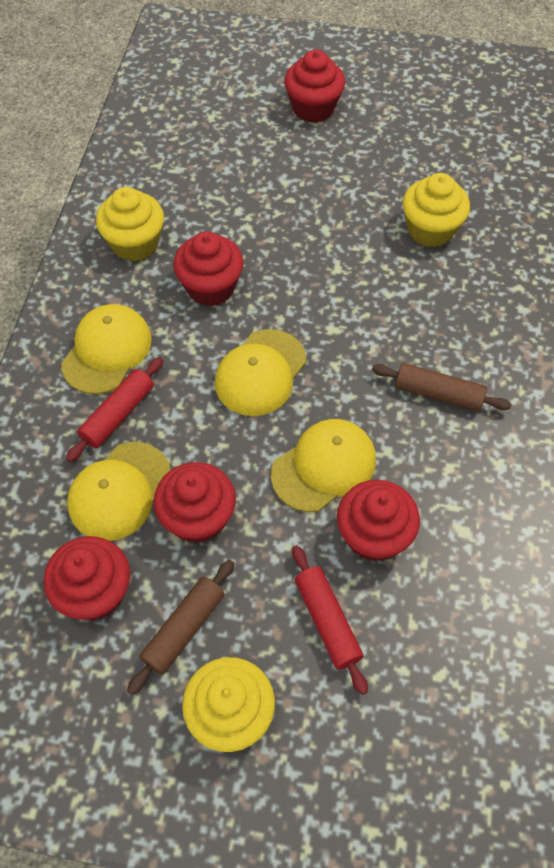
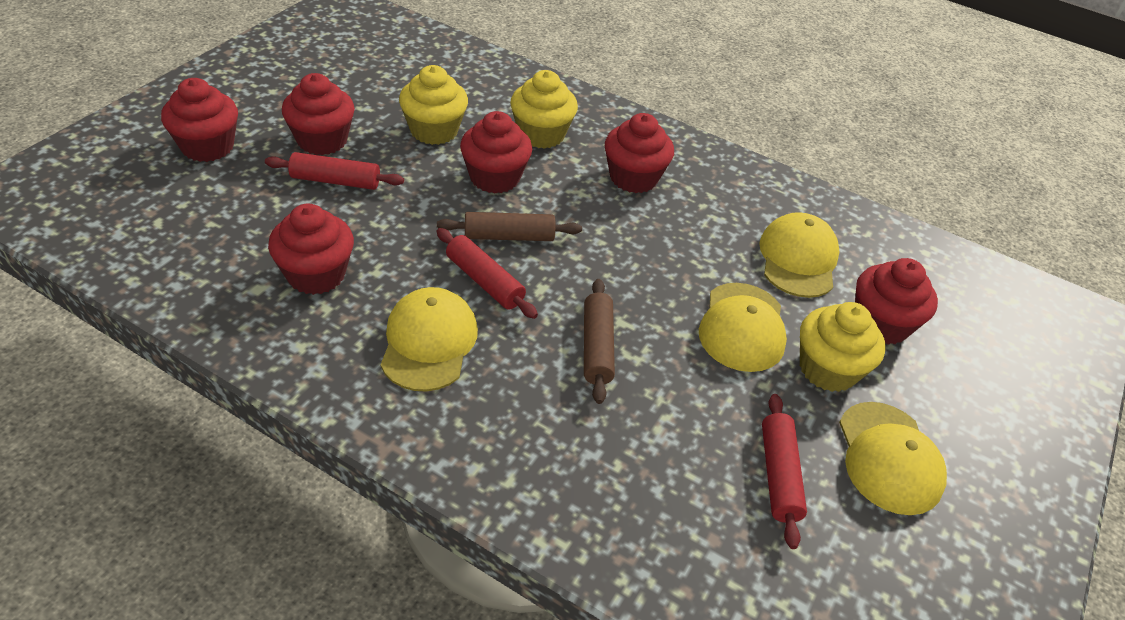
red cupcake: [43,536,130,620] [154,462,236,543] [173,231,243,306] [284,50,345,123] [337,480,420,562] = 5 -> [161,78,238,162] [268,203,354,295] [282,73,355,155] [460,111,532,194] [605,113,674,193] [855,258,938,345] = 6
red rolling pin: [66,357,163,462] [292,545,368,695] = 2 -> [265,152,404,190] [437,228,538,319] [762,394,807,549] = 3

